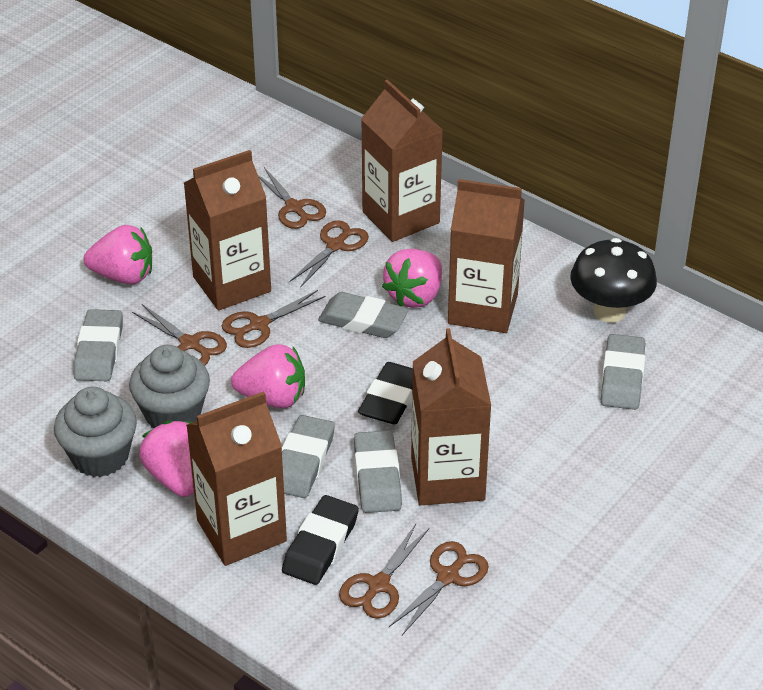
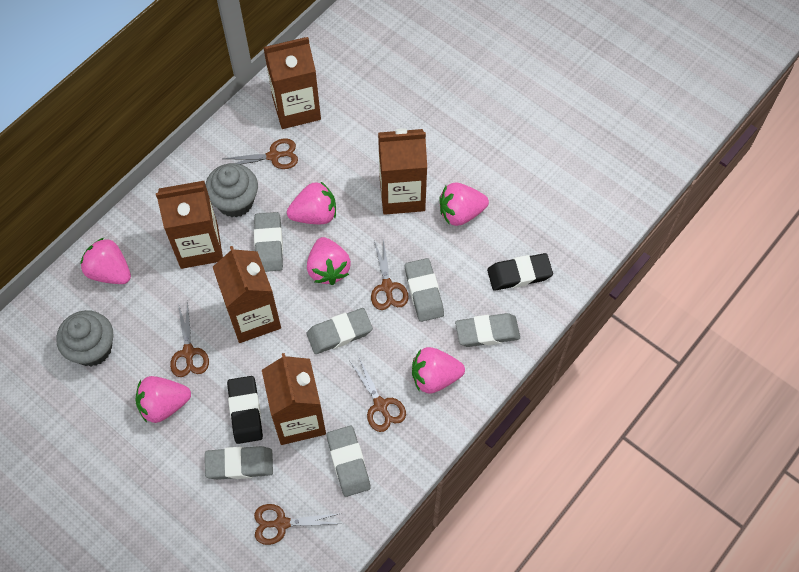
black mushroom: [570,238,657,323] = 1 -> none = 0
brown scissors: [132,304,227,365] [222,290,325,348] [258,167,326,229] [289,220,369,288] [339,524,429,619] [389,541,489,635] = 6 -> [170,301,209,377] [223,138,298,169] [254,504,341,545] [350,356,406,432] [371,239,408,310] = 5
grey eraser: [74,309,123,381] [282,415,335,498] [318,292,409,338] [354,430,402,513] [601,334,645,410] = 5 -> [205,446,273,480] [254,212,283,272] [306,308,373,354] [327,426,371,497] [405,258,444,322] [455,313,520,347] = 6
pink strawberry: [84,225,152,284] [139,421,194,497] [231,344,305,408] [382,249,442,308] = 4 -> [81,238,131,284] [135,376,191,423] [287,182,336,224] [307,237,351,285] [412,347,465,393] [440,183,489,226] = 6

